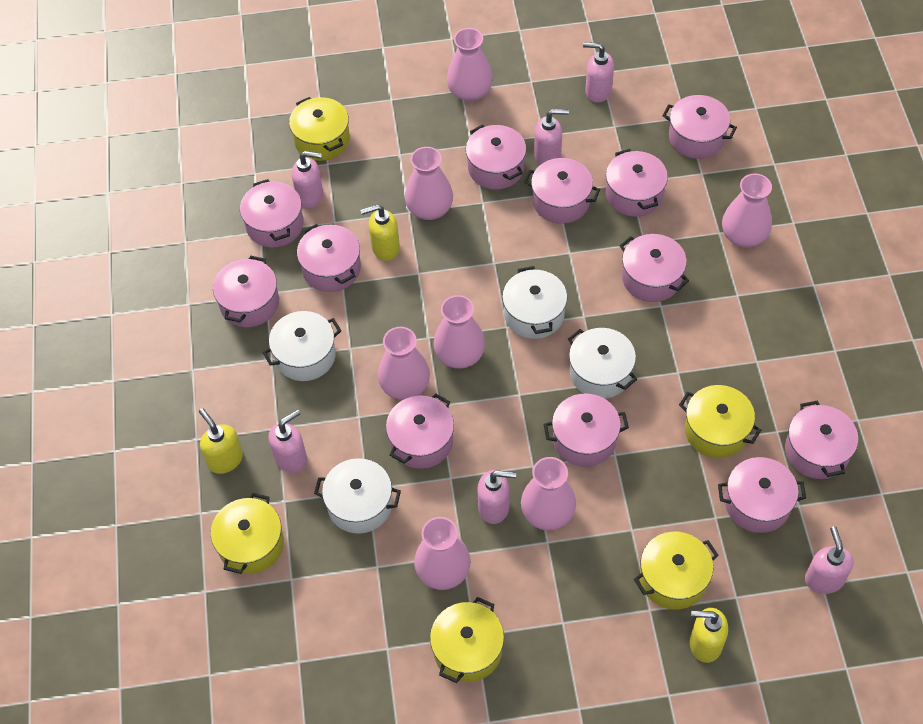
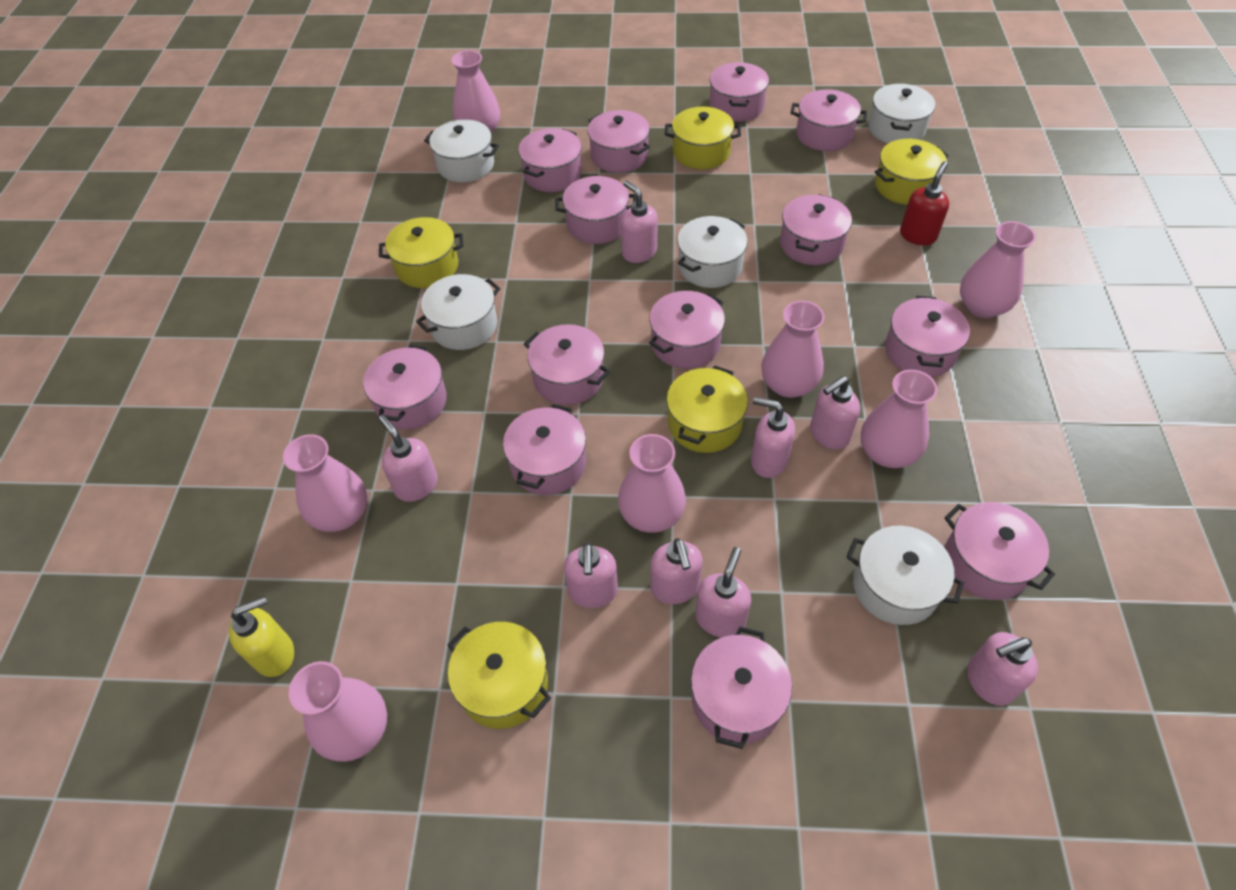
pink pot: [213,256,279,327] [240,179,303,248] [297,224,361,292] [386,393,454,469] [466,125,526,190] [524,158,600,224] [543,393,629,467] [606,149,668,217] [620,234,689,302] [662,95,737,159] [718,457,806,533] [785,401,858,479] = 12 -> [363,345,447,430] [503,404,586,495] [518,128,582,192] [524,324,610,405] [556,176,636,244] [588,110,650,173] [649,291,725,369] [691,627,792,749] [709,62,769,122] [780,194,852,265] [791,89,867,151] [885,296,970,377] [944,502,1055,600] = 13
pink soap dispenser: [269,409,307,473] [292,151,323,209] [477,470,516,524] [534,109,569,165] [583,42,614,103] [805,526,854,594] = 6 -> [378,415,438,502] [564,543,618,608] [621,180,658,263] [650,538,703,604] [695,547,751,638] [751,397,795,478] [810,376,860,449] [967,632,1038,706] = 8
red soap dispenser: none = 0 -> [900,161,949,245] = 1
white pot: [263,311,342,381] [314,458,401,534] [502,266,567,339] [568,328,637,399] = 4 -> [416,274,500,350] [424,119,499,182] [677,216,748,288] [846,526,964,625] [868,84,935,143] = 5
yellow soap dispenser: [199,408,243,474] [360,204,400,261] [690,608,728,663] = 3 -> [229,596,294,677] = 1

